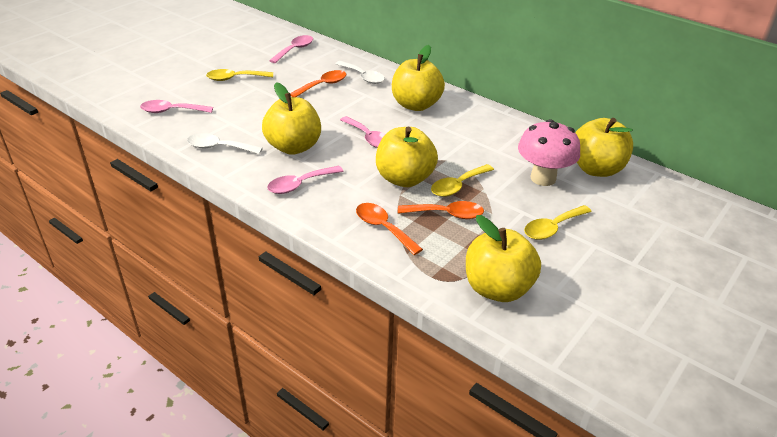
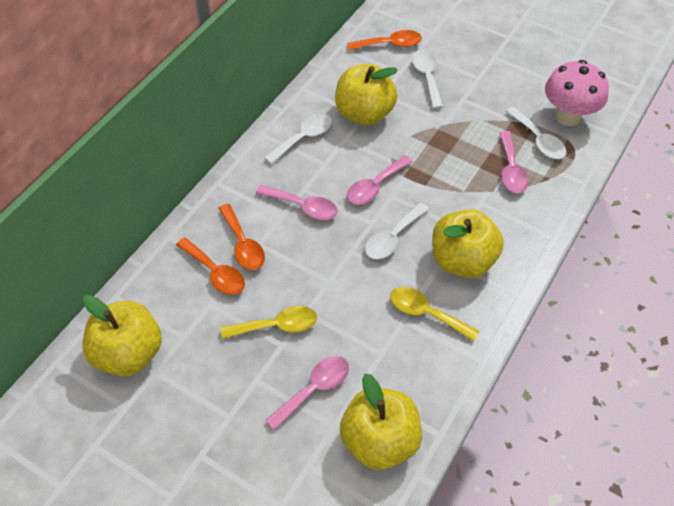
white spoon: [187,133,263,154] [335,61,385,84] = 2 -> [264,113,332,164] [365,202,429,259] [412,50,443,109] [505,107,567,159] = 4
yellow apple: [262,82,321,155] [376,127,438,187] [392,45,445,111] [466,215,541,302] [575,118,633,177] = 5 -> [83,295,162,376] [335,64,398,125] [340,373,422,470] [432,209,504,278] = 4
yellow spoon: [206,69,273,81] [431,164,494,197] [524,205,592,240] = 3 -> [221,306,317,339] [390,287,479,342] = 2

